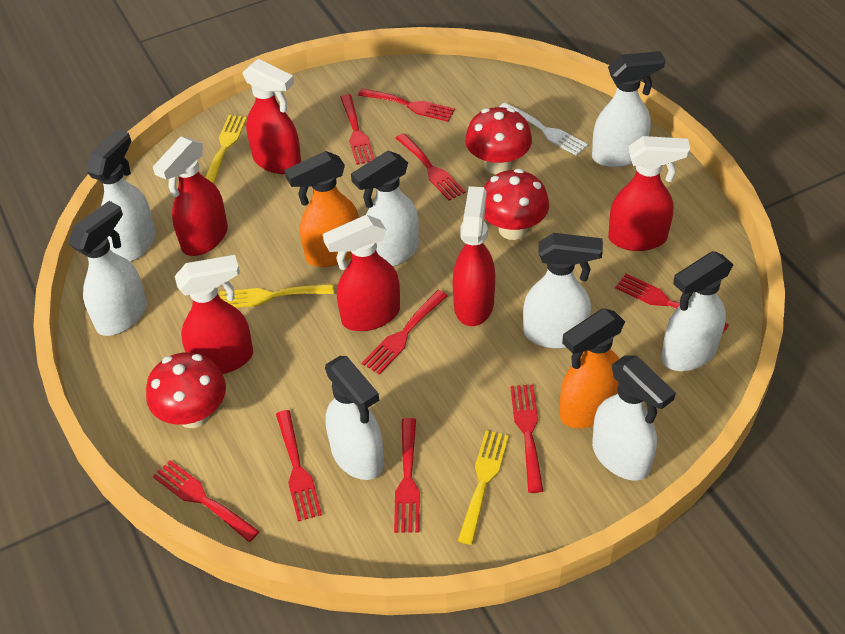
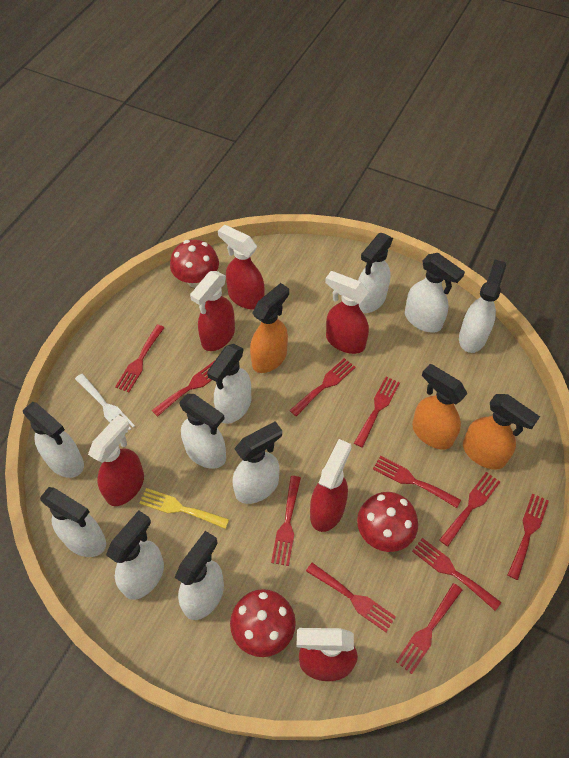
orange spray bottle: [284,151,359,267] [560,308,625,428] = 2 -> [250,283,289,373] [412,364,467,450] [463,394,540,470] = 3
red fork: [153,460,260,542] [276,410,322,521] [340,94,375,165] [358,88,455,122] [362,290,448,375] [394,418,420,533] [396,133,465,200] [510,385,543,493] [615,274,729,333] = 9 -> [115,325,165,392] [152,361,215,417] [271,476,301,566] [289,358,356,416] [306,563,396,632] [354,377,400,448] [373,456,461,508] [396,583,462,674] [412,538,501,611] [439,472,500,547] [508,493,549,580] = 11
white spray bottle: [68,201,147,336] [86,129,156,262] [325,356,384,480] [351,151,419,267] [523,233,603,348] [592,51,665,167] [592,356,676,481] [661,251,734,371] = 8 -> [23,402,84,478] [40,487,106,557] [106,510,164,600] [175,531,224,620] [179,394,226,469] [207,344,251,424] [232,421,282,504] [358,233,393,313] [405,253,465,333] [459,259,506,353] = 10
yellow fork: [205,115,247,184] [219,284,334,308] [458,431,509,545] = 3 -> [139,488,229,529] = 1

